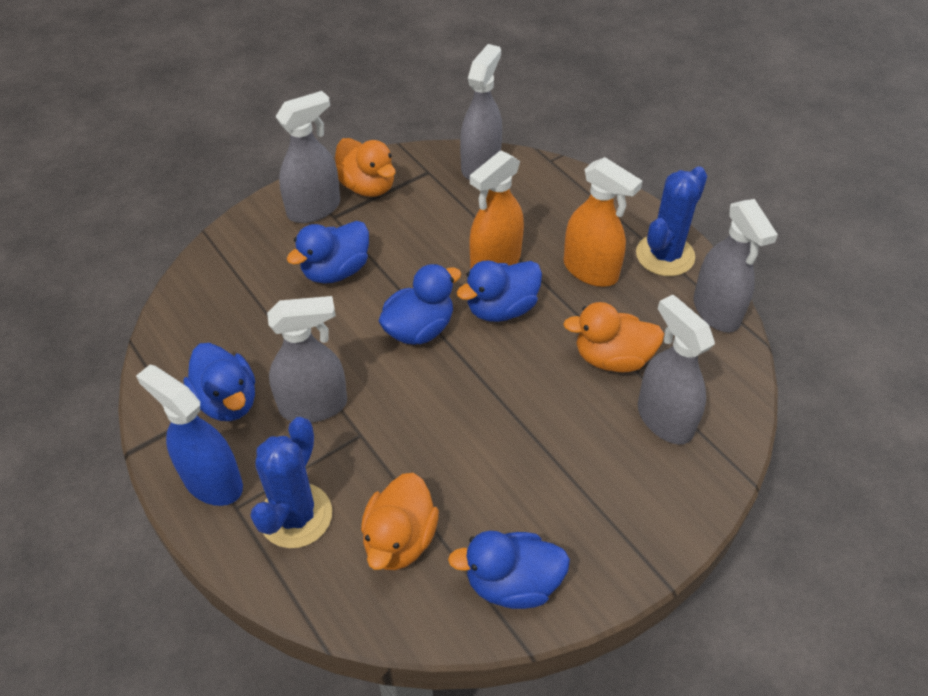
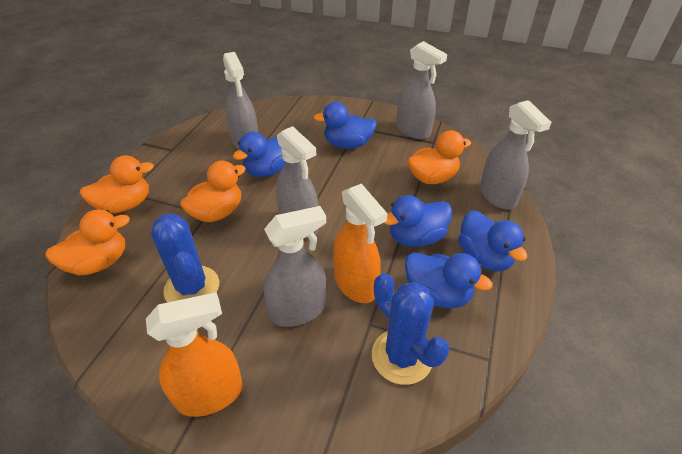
blue spray bottle: [136,365,243,506] = 1 -> none = 0
orange duck: [335,138,395,197] [361,473,439,570] [563,302,664,372] = 3 -> [45,210,130,275] [80,155,154,213] [180,161,246,222] [407,130,471,184] = 4

